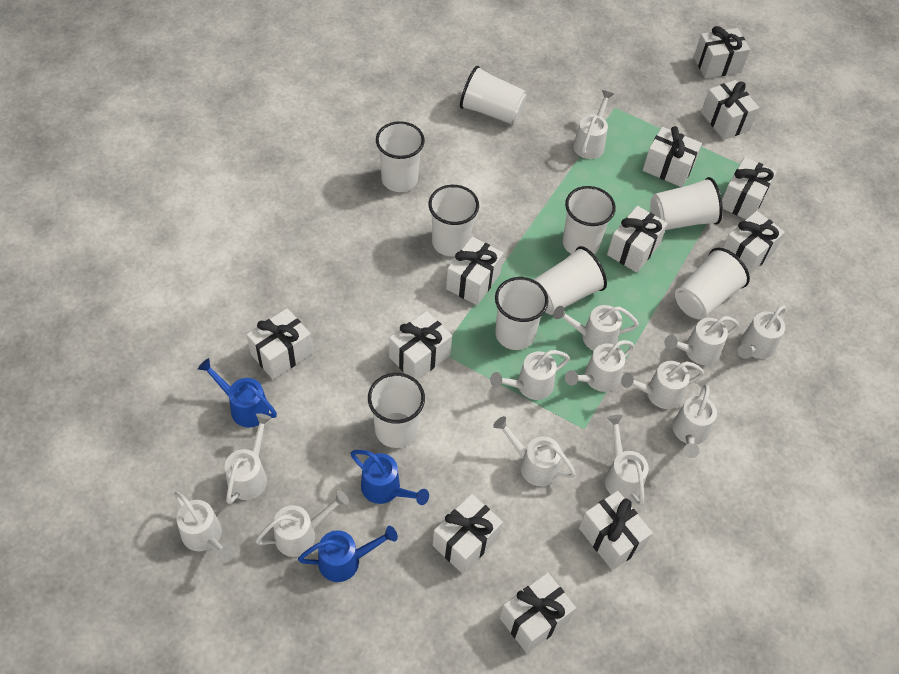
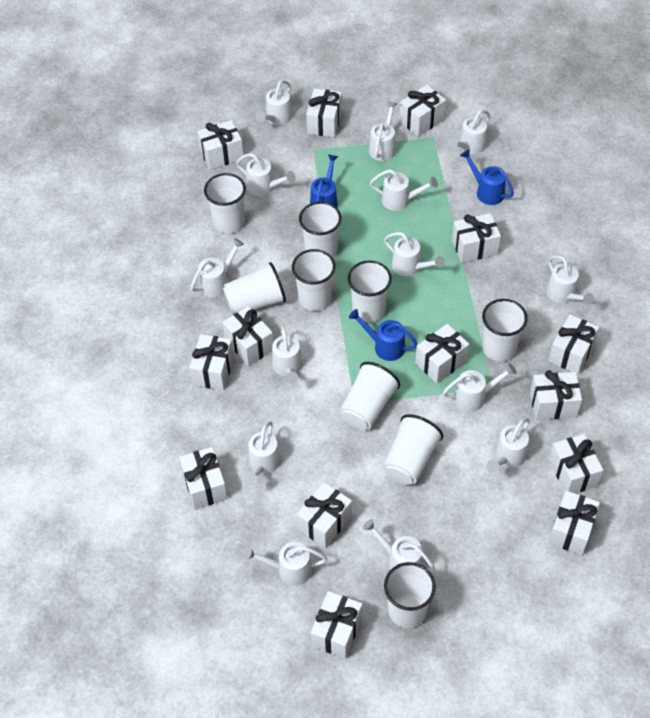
white gift: [246,308,313,380] [389,311,452,380] [433,494,503,574] [446,237,504,305] [500,573,576,653] [579,491,653,570] [607,206,668,273] [643,126,702,187] [694,26,750,79] [701,80,759,140] [722,157,777,219] [723,211,785,275] = 12 -> [179,447,228,509] [189,334,234,391] [197,120,243,170] [222,306,273,366] [297,482,352,548] [306,88,342,138] [311,591,363,659] [399,85,446,137] [415,324,469,384] [452,213,501,263] [530,370,582,420] [548,491,600,555] [549,314,600,375] [549,434,603,493] = 14
white watering can: [174,492,234,563] [225,413,271,504] [255,490,349,557] [490,350,570,400] [493,416,576,486] [553,305,639,351] [565,340,634,392] [573,90,614,159] [605,415,649,506] [621,361,704,409] [665,316,739,365] [673,385,717,458] [737,305,786,359] = 13 -> [191,238,244,297] [236,153,296,196] [244,542,327,586] [245,421,281,485] [255,80,292,126] [272,326,302,384] [363,519,435,572] [369,101,398,161] [370,169,438,211] [384,232,445,276] [443,363,517,412] [448,110,491,154] [487,418,530,473] [546,255,594,305] = 14

